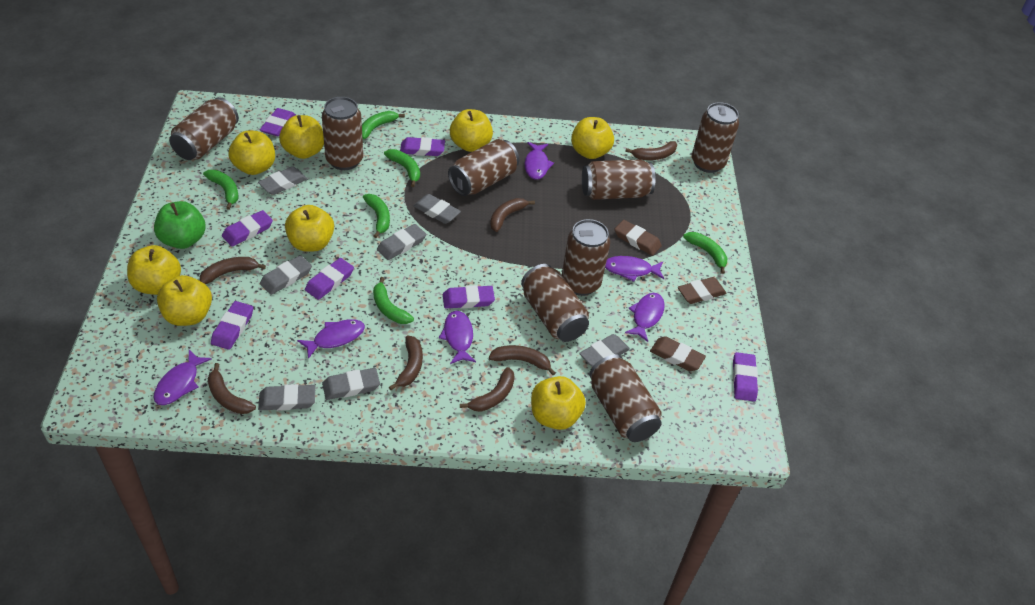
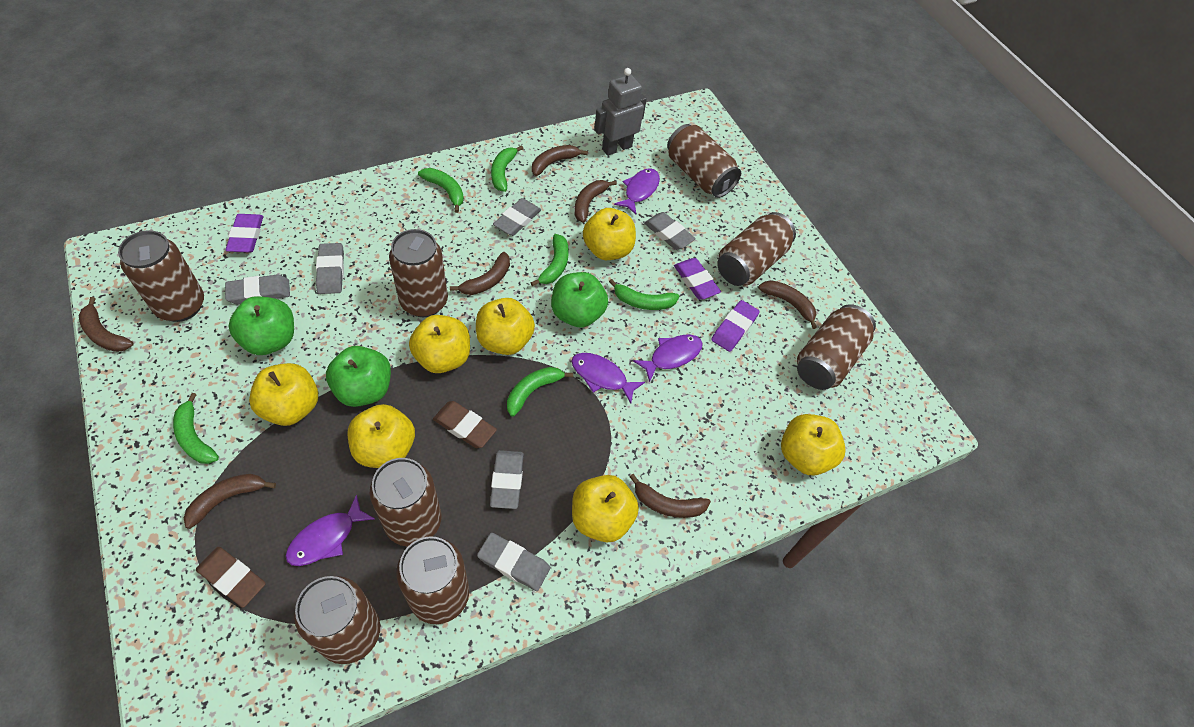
brown eraser: [614,220,662,256] [650,336,706,371] [678,277,727,304] = 3 -> [196,547,266,608] [433,401,497,448] = 2
green apple: [154,201,205,249] = 1 -> [228,296,294,355] [326,346,391,407] [551,272,608,327] = 3
grey eraser: [258,166,307,195] [258,384,315,411] [260,255,312,295] [322,368,380,400] [377,224,426,260] [414,194,461,224] [579,334,630,367] = 7 -> [225,274,290,304] [316,243,344,294] [477,533,550,591] [490,450,524,509] [493,198,541,236] [644,212,696,250] = 6
grey robot: none = 0 -> [594,68,647,156] = 1
purple eraser: [211,301,253,350] [222,210,273,247] [260,108,296,136] [305,258,354,300] [400,137,445,156] [443,285,495,309] [733,352,758,401] = 7 -> [225,214,263,253] [674,258,721,300] [711,300,760,352] = 3
purple fish: [153,350,212,405] [297,319,365,359] [439,311,476,364] [524,142,554,180] [605,256,664,282] [625,293,665,342] = 6 -> [285,495,375,566] [571,353,645,404] [614,168,660,214] [633,334,703,382] = 4
yellow apple: [127,245,181,295] [157,275,212,326] [229,131,275,175] [279,115,324,159] [285,205,334,252] [450,109,493,152] [531,376,586,430] [571,117,614,159] = 8 -> [249,363,318,426] [348,404,415,468] [409,315,470,373] [476,298,535,355] [572,475,639,542] [583,208,636,260] [781,414,846,475] = 7

